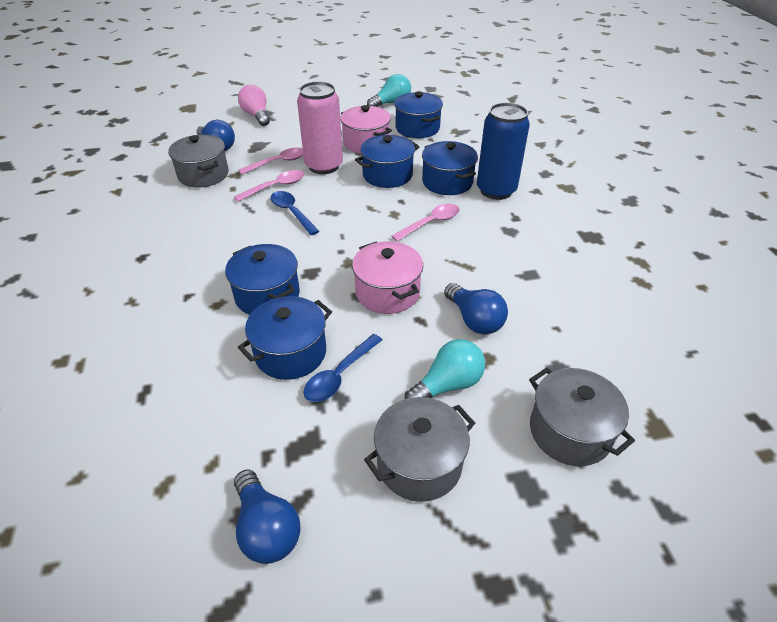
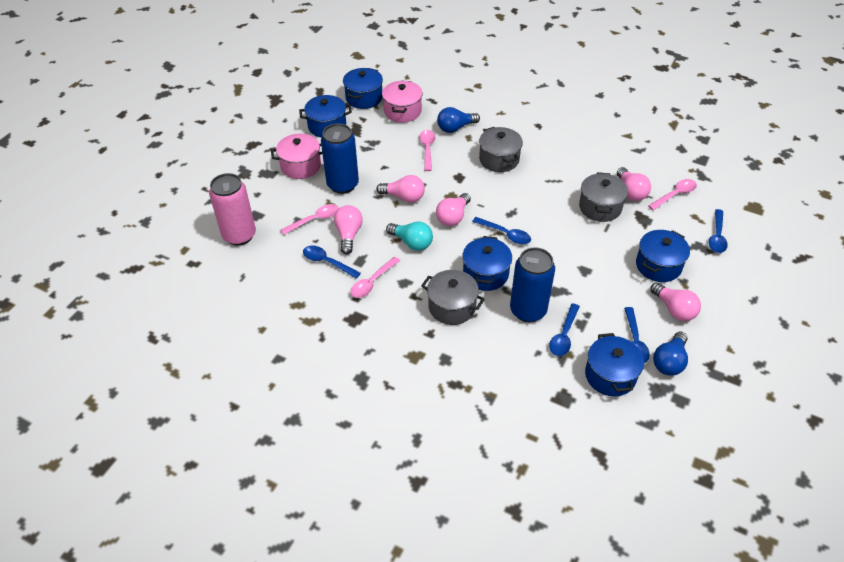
blue can: [477,103,530,200] = 1 -> [321,123,359,194] [510,247,555,322] = 2
blue light bulb: [196,120,235,151] [234,470,301,564] [444,283,508,335] = 3 -> [437,107,480,133] [653,332,688,376] = 2
blue spoon: [270,191,319,235] [304,334,382,402] = 2 -> [303,245,361,279] [472,217,531,244] [549,303,580,356] [624,307,650,363] [708,209,728,253] = 5
pink light bulb: [238,85,270,126] = 1 -> [334,205,363,255] [376,175,425,203] [436,193,471,226] [617,167,651,201] [650,282,701,321] = 5
pink spoon: [234,170,304,202] [238,148,303,175] [391,204,460,241] = 3 -> [281,204,339,235] [350,257,400,298] [419,130,435,171] [648,179,697,210] = 4
turquoise light bulb: [367,74,411,107] [405,339,485,399] = 2 -> [386,222,433,251] = 1

